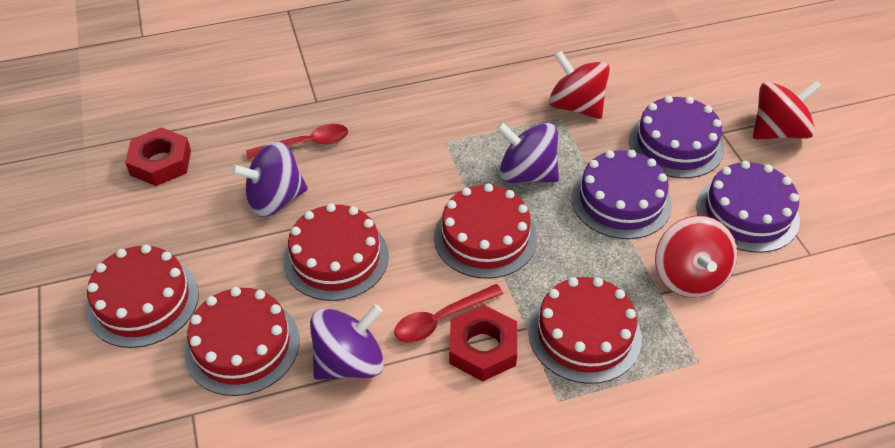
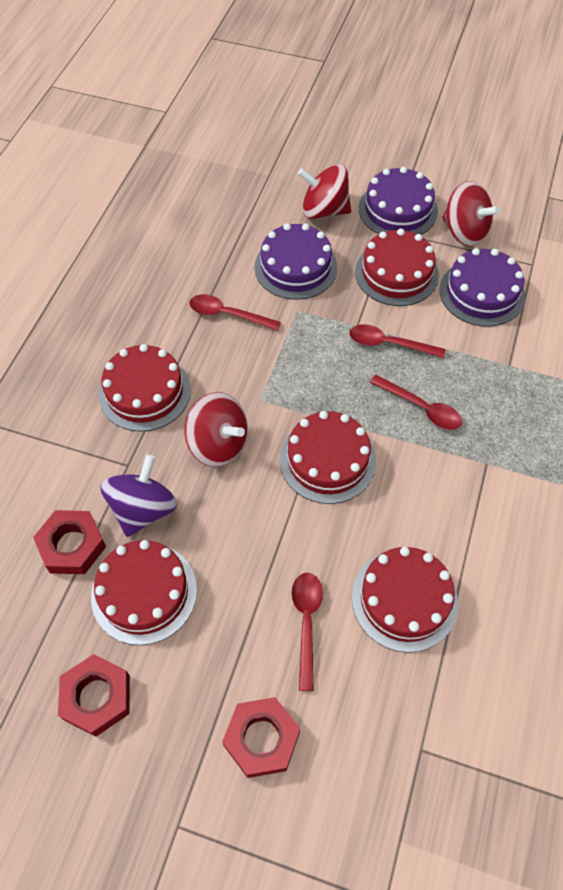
purple spinning top: [231,141,308,217] [310,304,384,380] [497,122,559,183] = 3 -> [100,454,177,537] = 1
red nut: [125,127,191,186] [449,305,517,382] = 2 -> [33,510,106,574] [58,654,130,737] [222,697,300,778] = 3
red spoon: [246,124,348,159] [394,284,504,343] = 2 -> [189,294,281,331] [292,573,323,691] [350,324,446,358] [370,375,462,430] = 4

